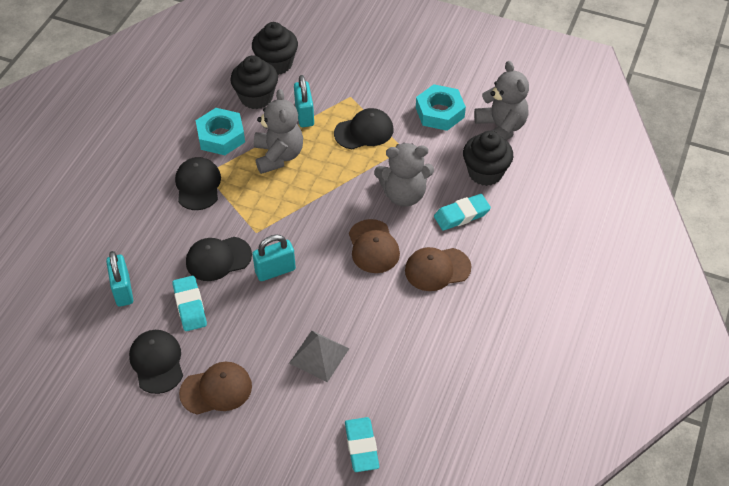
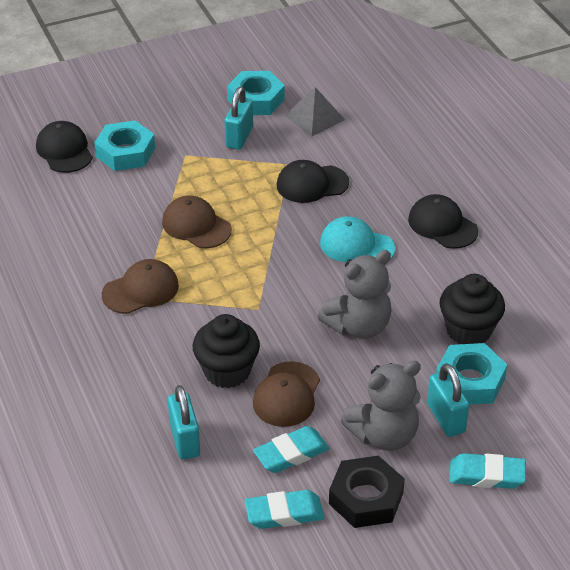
black cap: [129,330,183,394] [175,157,221,210] [186,237,252,281] [334,108,393,149] = 4 -> [36,121,93,173] [277,160,349,203] [408,194,478,249] = 3
black cupcake: [230,55,278,109] [252,22,298,75] [463,131,513,186] = 3 -> [193,314,260,388] [440,274,505,344] = 2
black nut: none = 0 -> [329,456,405,528] = 1
grey teddy bear: [254,89,303,174] [374,143,434,207] [474,61,529,140] = 3 -> [318,250,392,339] [341,361,421,451] = 2
turquoise cap: none = 0 -> [320,216,395,262] = 1
turquoise nut: [196,108,245,155] [416,84,466,131] = 2 -> [94,120,155,171] [227,71,285,115] [436,343,507,405] = 3

